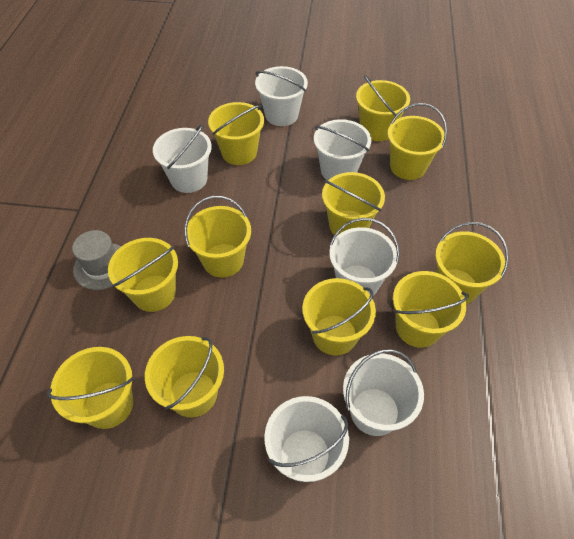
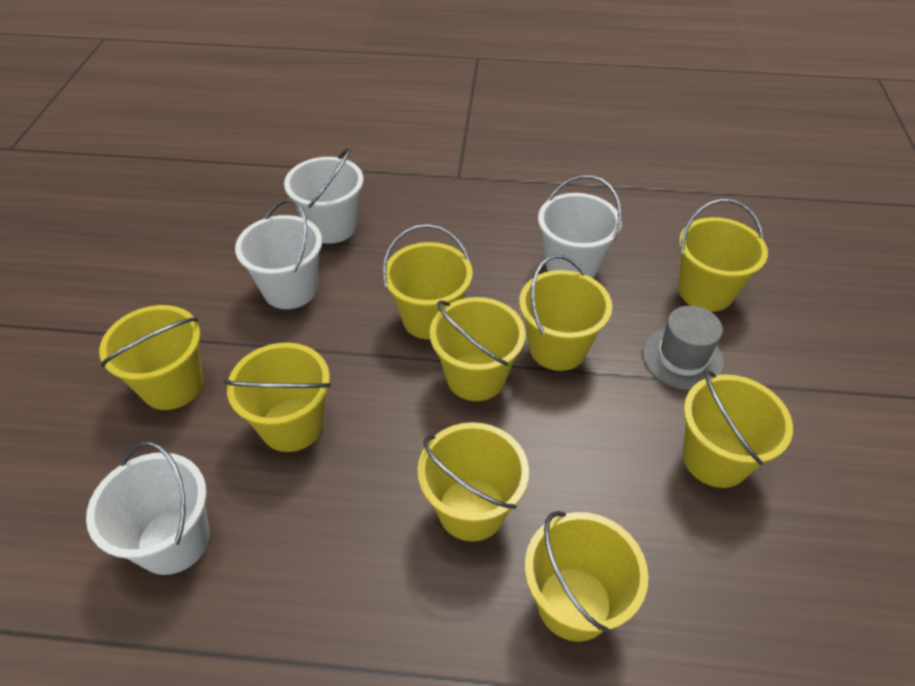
white bucket: [153,125,212,193] [255,66,308,126] [264,396,349,482] [314,119,371,181] [329,218,400,296] [343,349,424,436] = 6 -> [86,442,210,575] [235,199,322,309] [284,148,363,244] [538,175,622,278] = 4
yellow bucket: [47,347,134,429] [108,238,178,312] [145,336,224,417] [184,196,251,278] [208,102,264,165] [302,278,376,356] [322,172,385,236] [356,75,410,141] [388,103,447,180] [393,271,469,348] [435,222,509,304] = 11 -> [99,305,203,410] [224,342,331,452] [382,224,473,340] [418,422,529,541] [430,297,525,401] [519,255,612,371] [525,511,649,642] [678,199,768,312] [683,370,793,488] = 9

